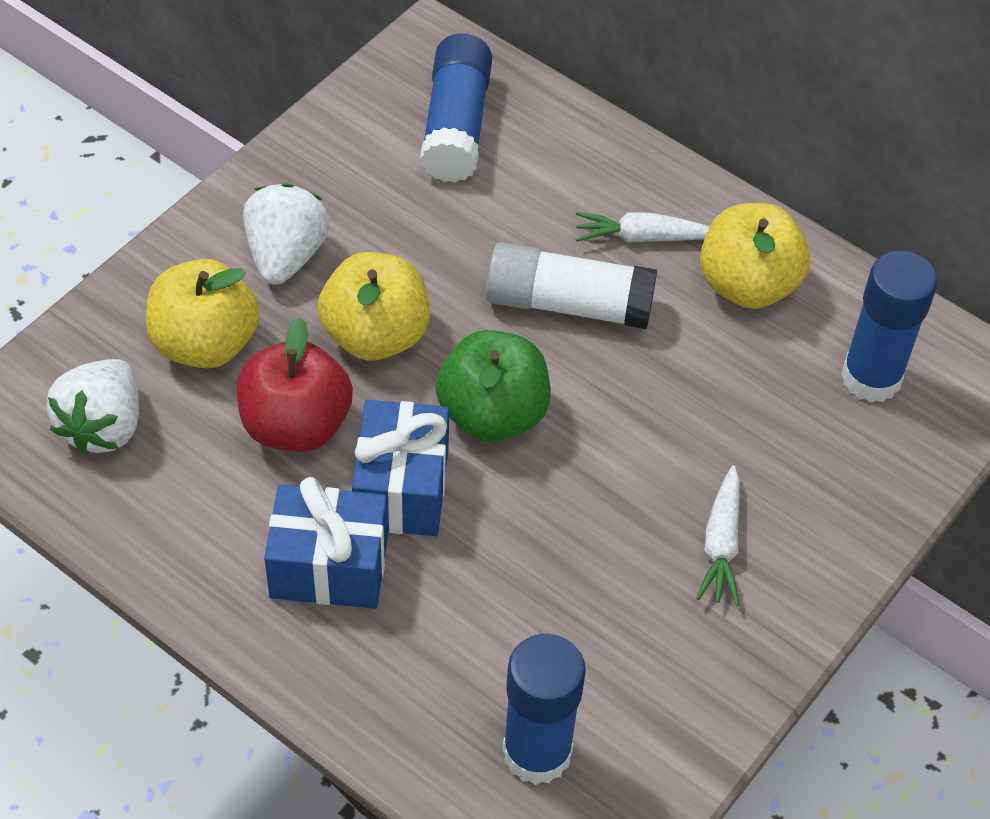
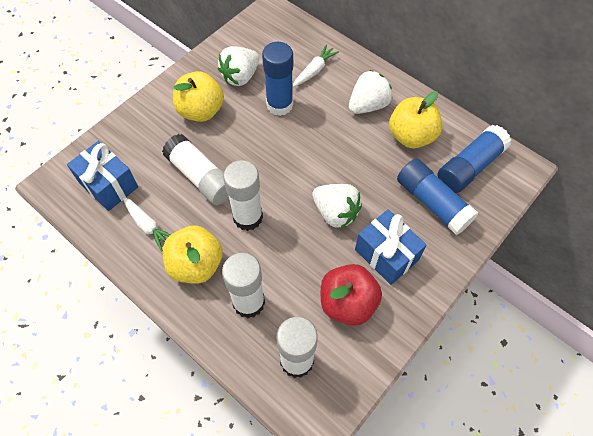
green apple: [436,330,551,442] = 1 -> none = 0
white glue stick: [486,242,657,329] = 1 -> [162,134,229,205] [222,253,265,318] [223,160,263,231] [277,317,318,378] = 4
white strawberry: [46,359,139,455] [243,183,330,285] = 2 -> [218,46,259,86] [312,184,362,228] [349,70,392,114] = 3

